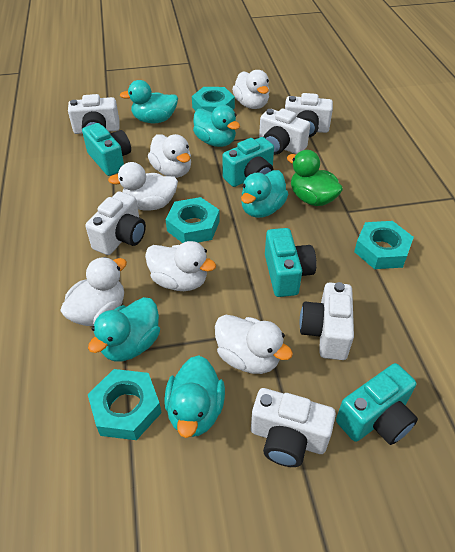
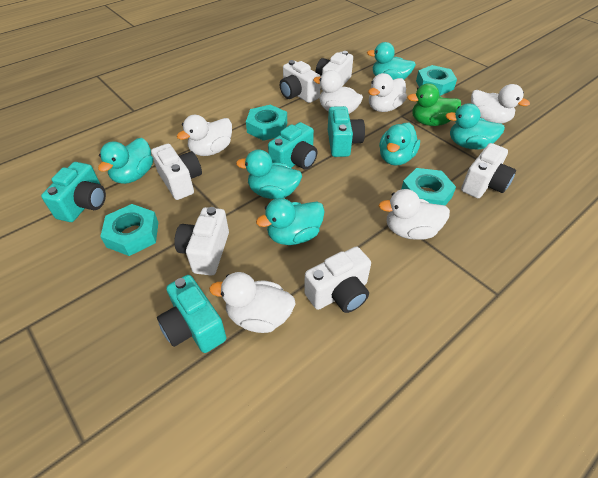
turquoise duck: [88,297,160,361] [120,80,178,123] [164,355,225,438] [193,105,240,147] [241,170,288,218] = 5 -> [98,138,153,184] [236,150,302,199] [256,198,325,245] [367,42,416,80] [379,123,420,166] [445,103,505,149] = 6

